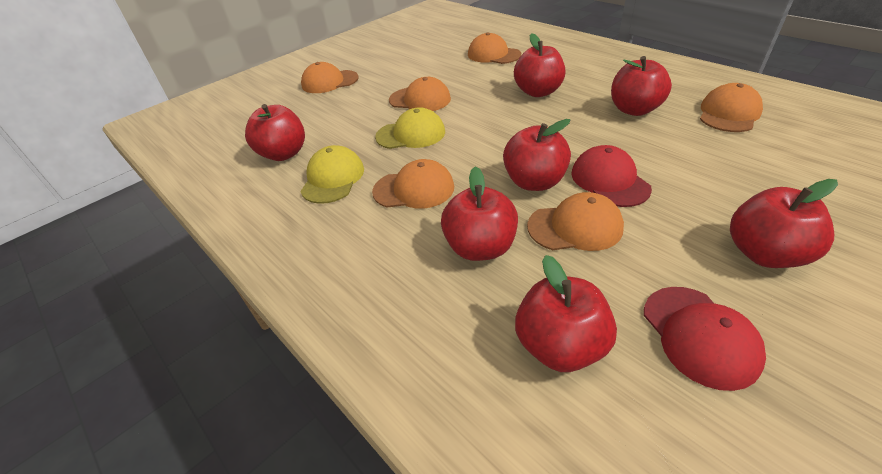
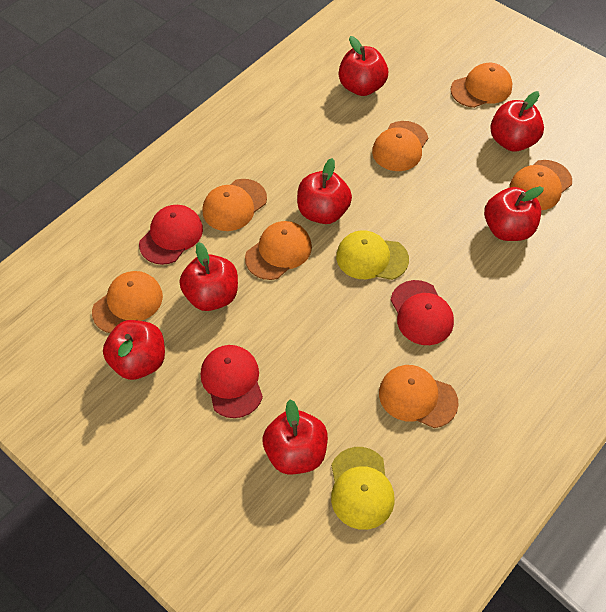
orange cap: [301,62,359,93] [372,159,454,208] [389,77,451,111] [468,32,521,64] [527,192,624,251] [700,83,763,132] = 6 -> [92,271,163,333] [202,179,267,231] [245,221,312,280] [372,121,428,171] [379,365,459,428] [450,63,512,108] [509,160,572,210] = 7
red cap: [571,145,652,207] [644,287,766,391] = 2 -> [139,205,203,265] [201,345,263,418] [391,280,454,345] = 3

